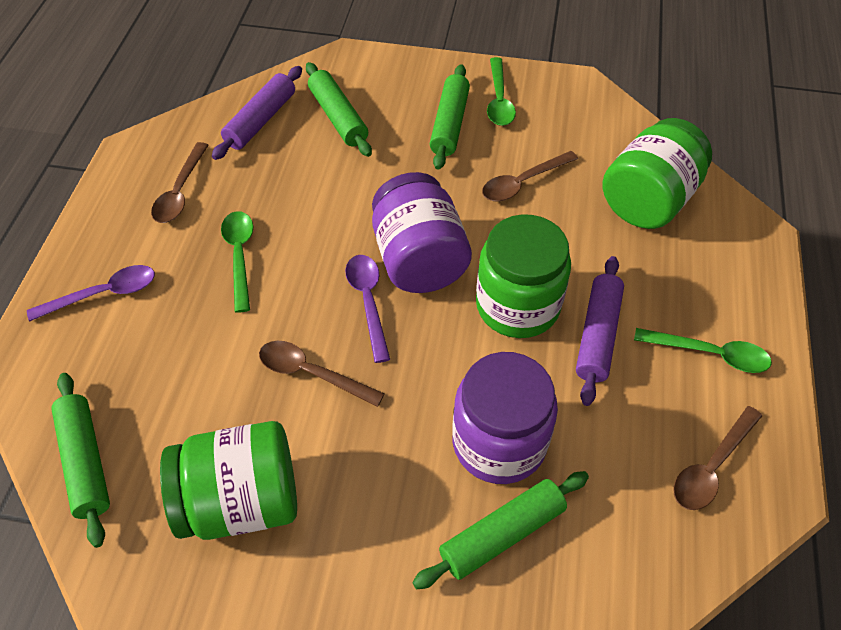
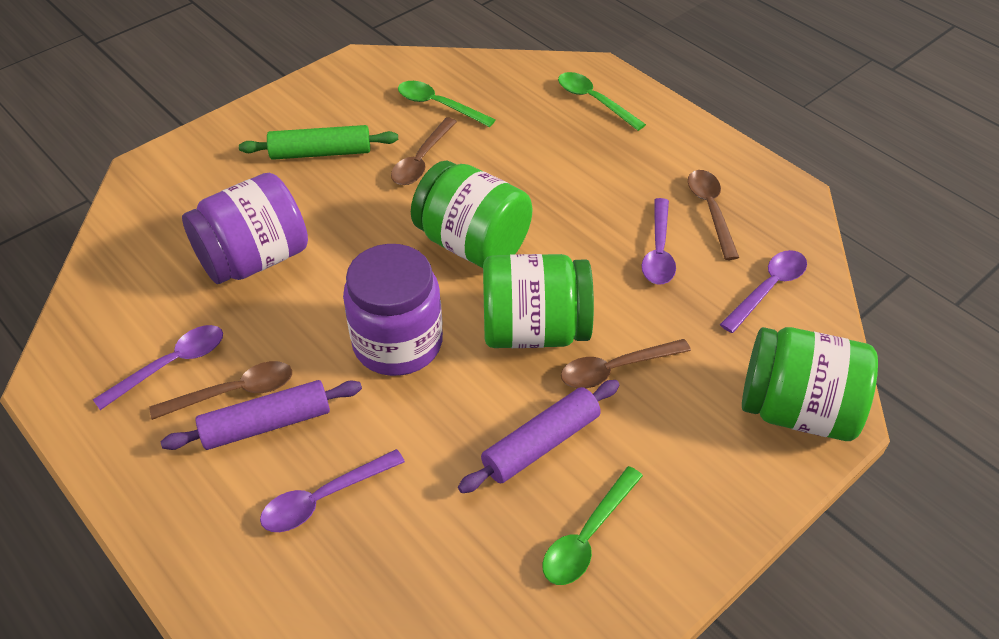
green rolling pin: [51,373,110,548] [306,62,372,157] [412,471,589,589] [430,64,470,170] = 4 -> [239,125,398,160] = 1
purple spoon: [27,265,155,322] [345,255,390,363] = 2 -> [93,325,223,410] [260,449,405,532] [642,198,676,285] [720,250,807,333] = 4

